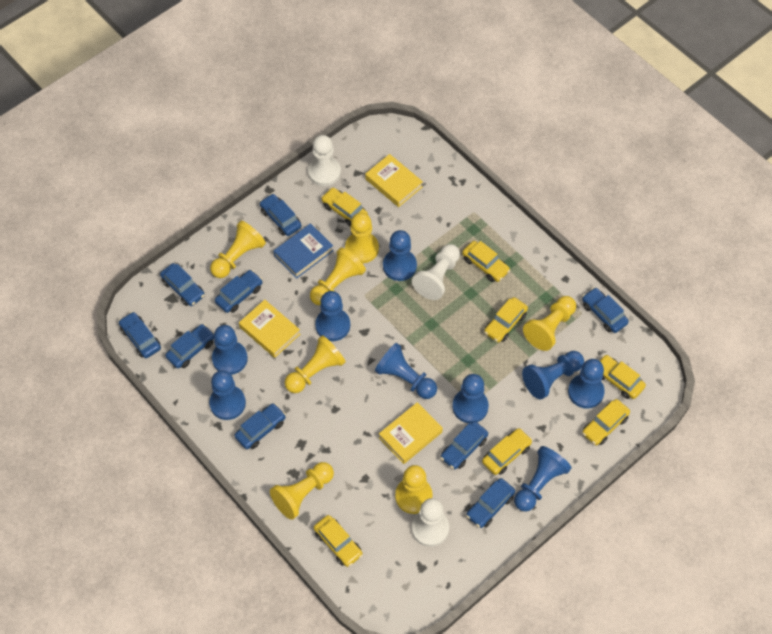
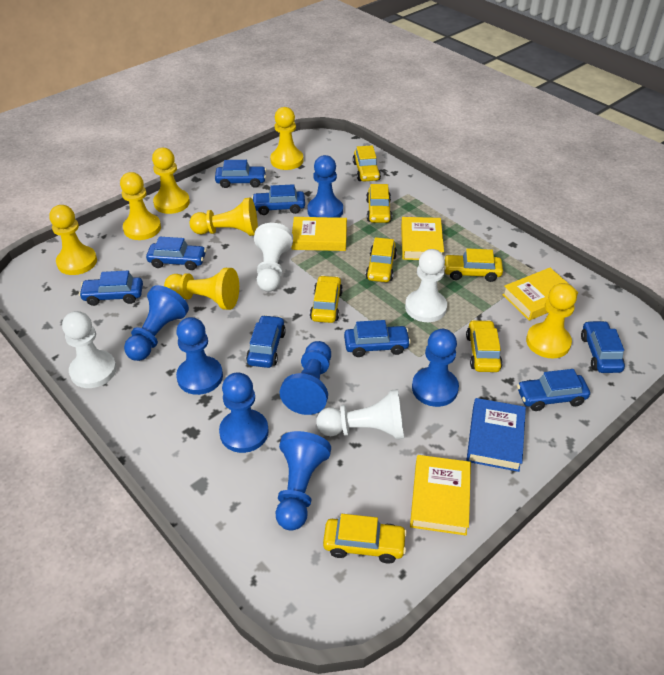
blue car: [119,312,161,358] [160,263,205,306] [165,324,214,368] [215,270,263,313] [234,403,286,449] [260,193,302,236] [440,421,488,470] [466,478,515,528] [582,287,629,333] = 9 -> [79,271,143,306] [146,237,206,270] [215,160,266,188] [246,315,286,368] [252,184,305,215] [344,320,411,357] [517,369,590,411] [581,321,625,373] = 8
blue pawn: [209,370,246,420] [212,325,248,375] [315,291,350,341] [375,343,437,399] [383,230,417,281] [452,374,489,423] [514,446,572,512] [522,351,584,400] [568,359,605,409] = 9 -> [124,285,189,361] [176,317,223,395] [219,372,269,453] [276,431,331,531] [280,341,331,415] [307,155,343,218] [412,329,459,407] = 7
white pawn: [308,135,341,186] [412,244,460,300] [412,498,449,547] = 3 -> [62,311,117,388] [254,223,293,292] [316,389,404,439] [405,249,447,322] = 4
yellow book: [239,300,300,358] [365,154,423,207] [379,402,443,464] = 3 -> [291,217,347,251] [401,217,444,260] [410,455,471,535] [502,268,578,321] = 4

